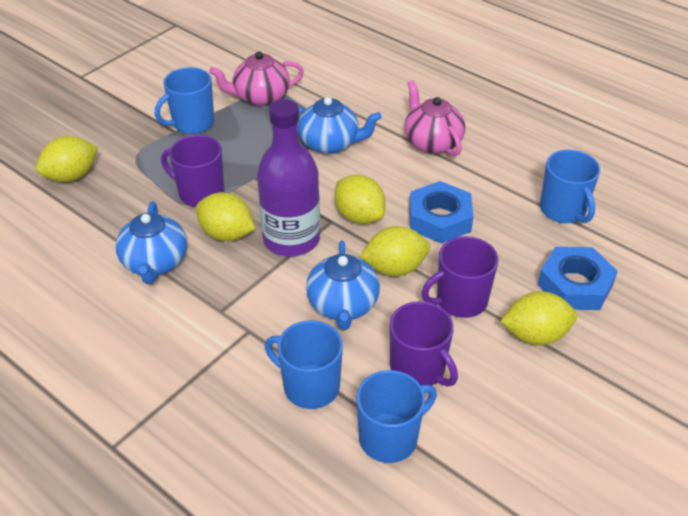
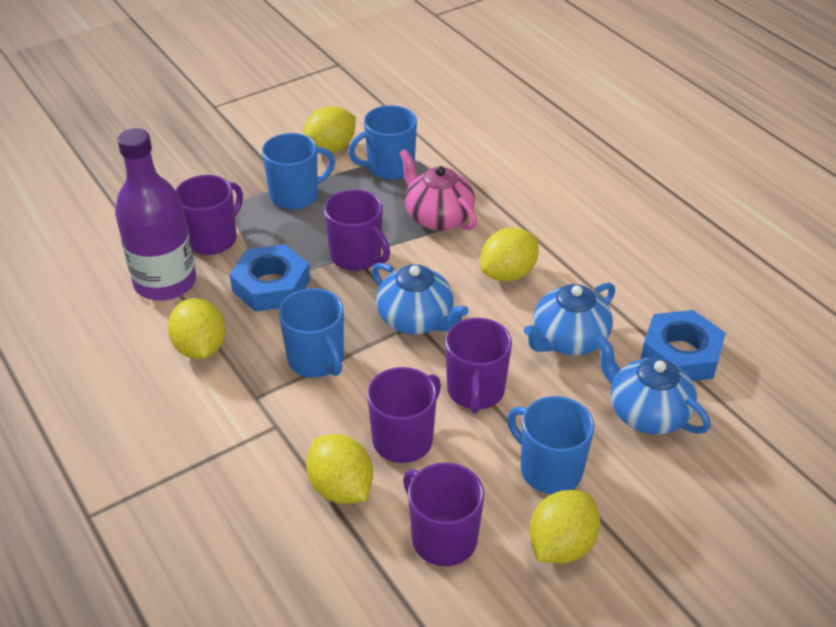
pink teapot: [209,51,304,106] [404,80,465,156] = 2 -> [399,149,477,231] = 1
purple mug: [161,135,224,207] [390,301,458,387] [422,236,498,318] = 3 -> [175,175,243,255] [324,189,390,271] [367,367,441,463] [403,463,484,566] [445,318,512,414] = 5

